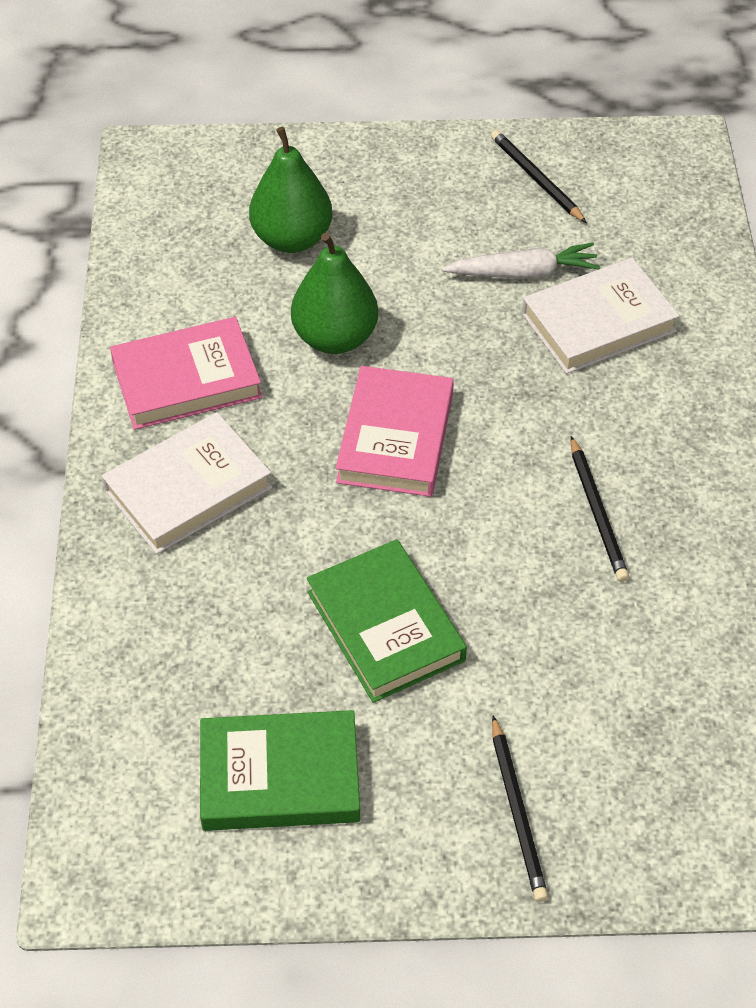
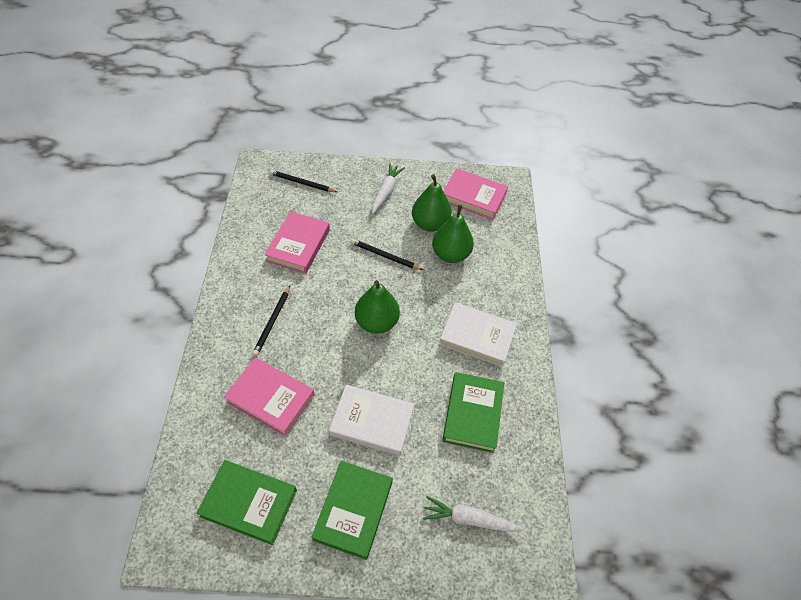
green book: [200,710,360,831] [307,539,467,703] = 2 -> [196,460,297,545] [312,461,393,560] [442,372,504,453] = 3
green pear: [249,127,332,253] [291,232,378,354] = 2 -> [355,280,400,334] [412,174,452,232] [432,204,474,263] = 3
pink book: [110,317,262,430] [336,366,454,497] = 2 -> [224,357,314,436] [264,211,330,274] [443,168,508,220] = 3
white carrot: [441,243,600,279] = 1 -> [372,163,405,214] [423,496,524,532] = 2

